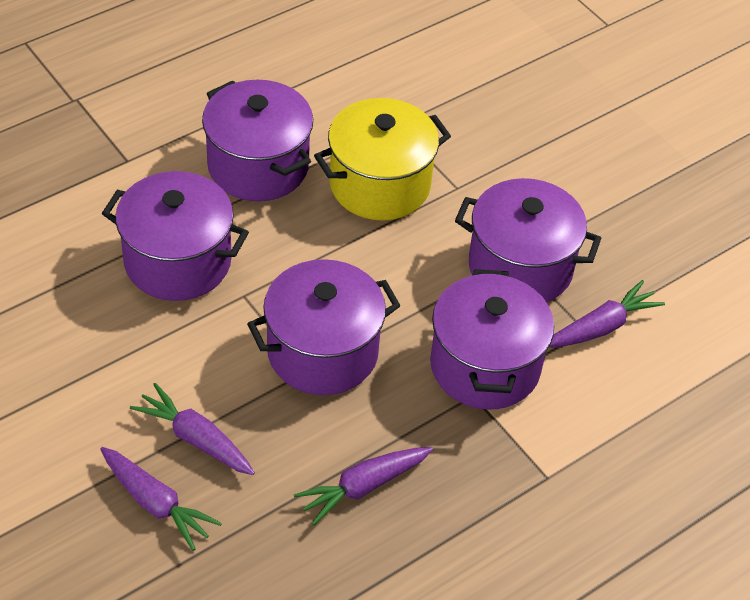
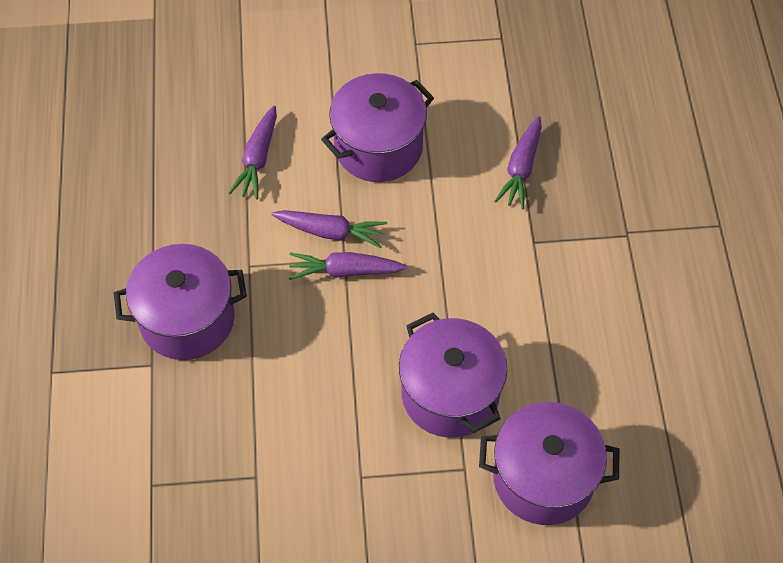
purple pot: [102,171,249,301] [202,80,313,201] [247,259,401,395] [430,269,554,410] [455,178,601,303] = 5 -> [114,244,247,360] [321,73,434,182] [399,313,507,438] [479,402,619,525] = 4
yellow pot: [314,98,451,221] = 1 -> none = 0

